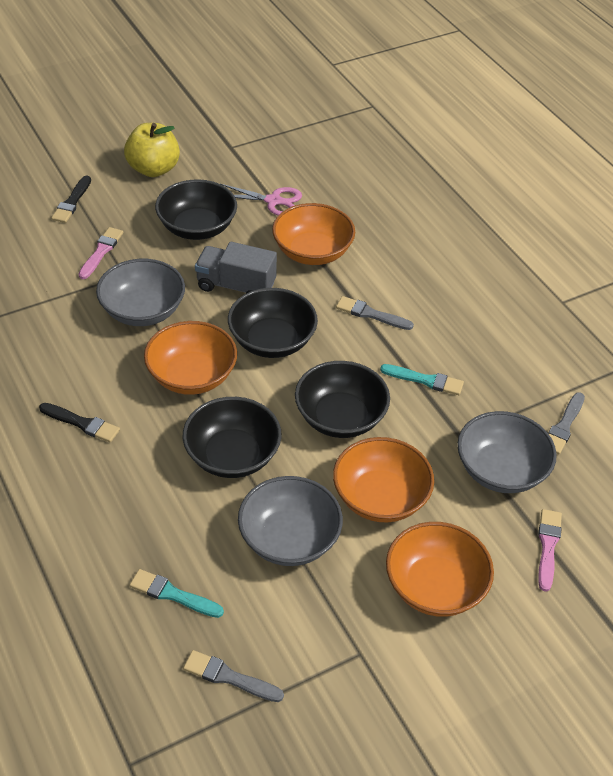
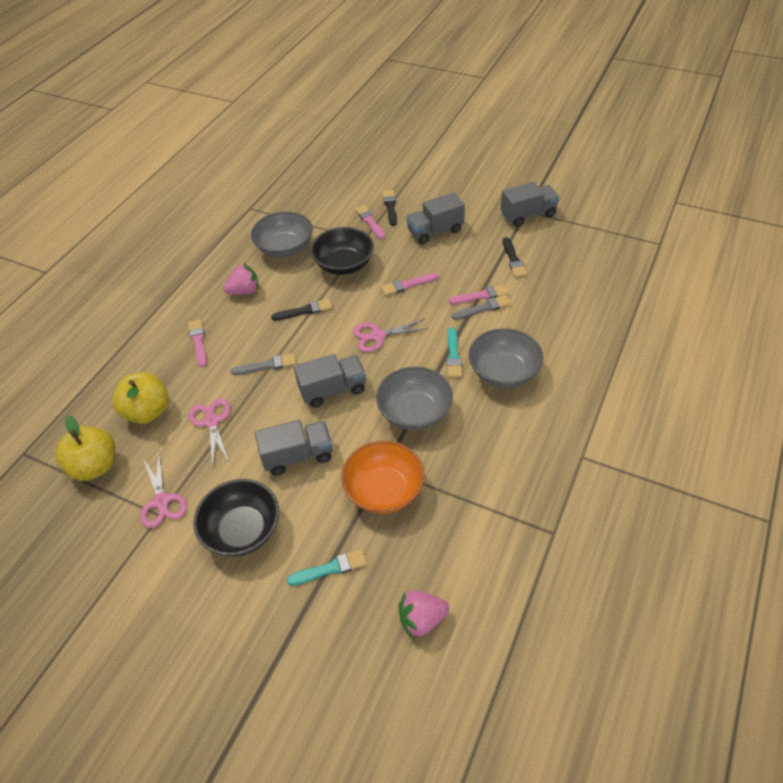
black bowl: [155,179,237,240] [183,397,282,478] [228,288,318,358] [295,361,390,438] = 4 -> [193,479,279,557] [310,227,374,275] = 2
black brush: [39,403,120,443] [51,176,91,223] = 2 -> [271,299,332,321] [383,190,397,226] [503,237,527,277] = 3
grey brush: [183,650,284,702] [336,296,414,330] [548,392,585,455] = 3 -> [231,353,296,375] [451,295,511,320] = 2
grey truck: [195,242,277,293] = 1 -> [255,420,332,475] [294,354,366,408] [406,192,465,244] [501,182,560,227] = 4
orange bowl: [144,321,237,395] [272,203,355,265] [333,437,434,522] [386,522,494,617] = 4 -> [341,441,424,514] = 1
pink brush: [78,227,123,279] [538,509,562,592] = 2 -> [188,319,207,367] [355,205,385,239] [381,273,439,296] [448,285,509,304] = 4
pink scissors: [221,184,302,215] = 1 -> [141,454,187,528] [189,398,230,466] [353,319,429,352] = 3
pink strawberry: none = 0 -> [223,263,259,295] [399,591,449,638] = 2
yellow apple: [124,123,180,177] = 1 -> [55,415,115,481] [113,372,169,424] = 2

